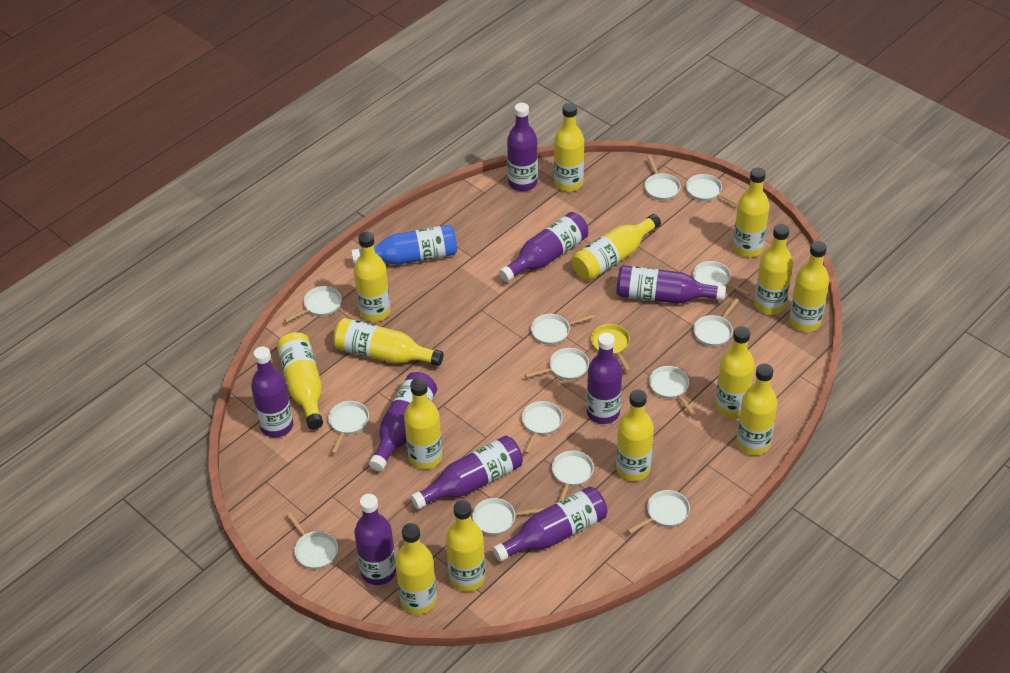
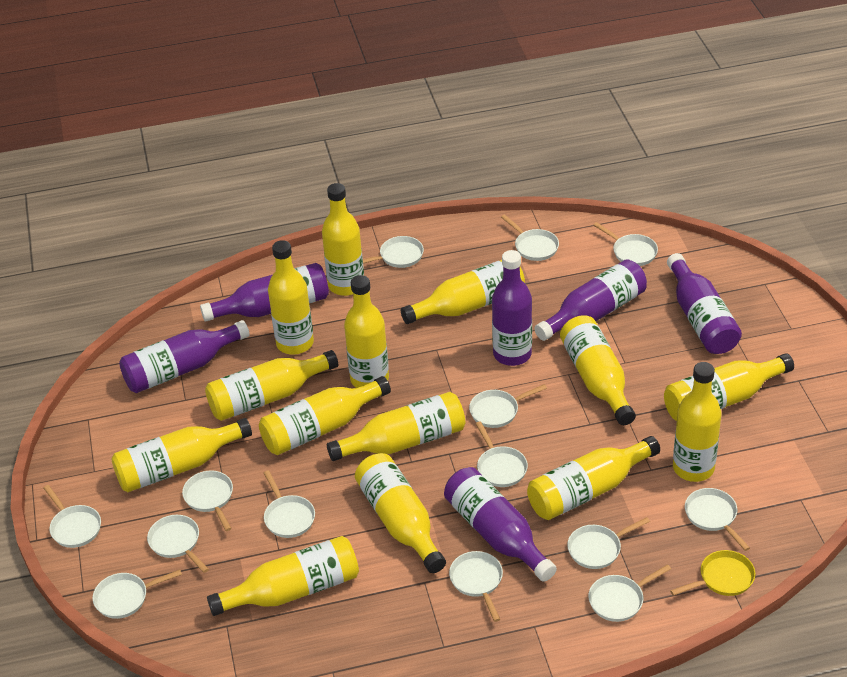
blue bottle: [351,225,457,265] = 1 -> none = 0
purple bottle: [251,347,293,438] [354,494,396,585] [369,372,437,471] [411,436,523,509] [493,486,607,562] [499,212,588,282] [507,103,538,191] [587,333,622,424] [617,265,726,304] = 9 -> [119,320,250,393] [200,263,329,322] [444,467,557,582] [492,250,532,366] [535,259,647,341] [667,253,742,354] = 6

